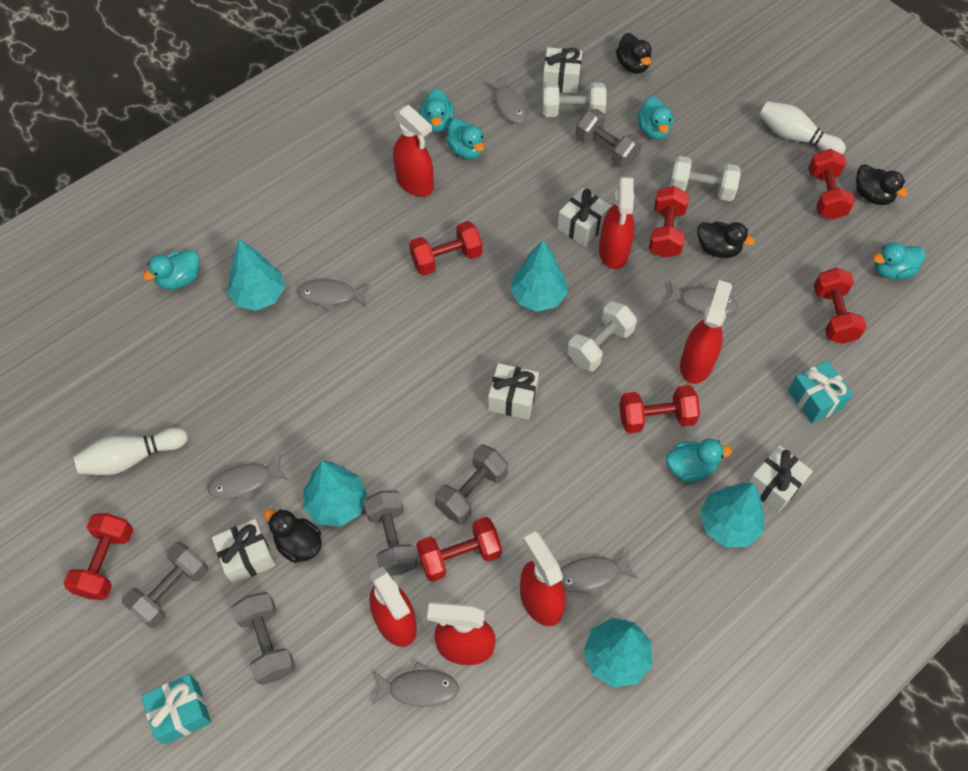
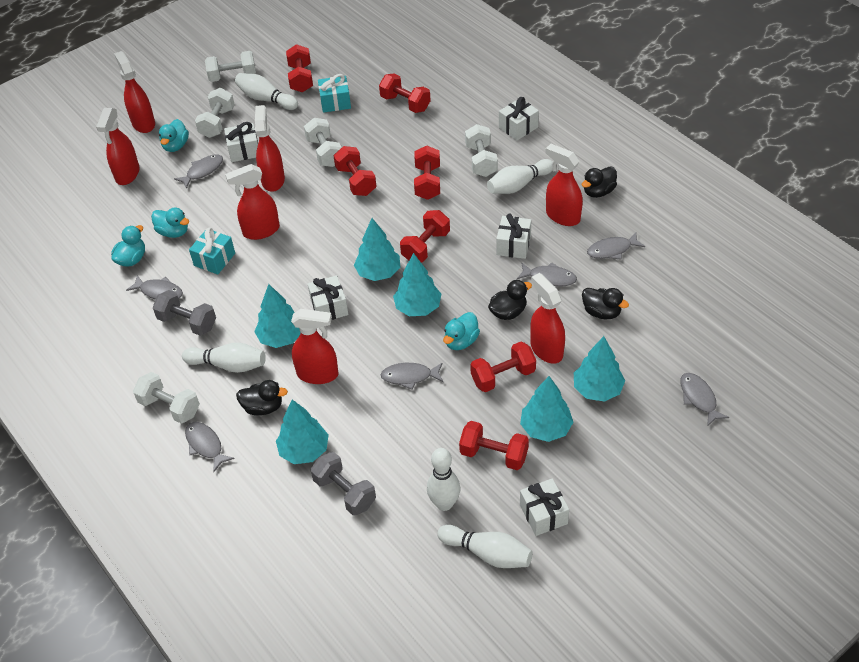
grey dumbbell: [122,542,208,628] [231,592,296,685] [364,490,418,576] [434,444,508,524] [576,109,642,168] = 5 -> [152,290,216,336] [311,452,376,516] = 2
grey fish: [208,454,288,501] [298,279,370,312] [372,662,459,707] [485,76,527,123] [561,550,638,597] [665,282,738,315] = 6 -> [126,275,183,300] [174,154,223,189] [185,422,235,472] [381,363,443,390] [517,262,577,286] [587,232,645,260] [680,373,729,426] = 7
red spray bottle: [369,566,417,647] [393,105,434,197] [427,602,496,665] [520,531,566,626] [599,177,635,269] [680,280,732,384] = 6 -> [96,108,139,185] [114,51,155,133] [225,164,280,240] [255,105,285,192] [291,309,338,384] [530,273,565,364] [545,144,583,226] = 7
turquoise duck: [143,250,199,290] [420,89,454,132] [446,118,484,159] [637,96,673,140] [666,439,732,482] [873,242,925,279] = 6 -> [111,225,145,267] [151,208,189,238] [159,119,189,152] [443,312,480,350] = 4
turquoise tree: [227,239,285,311] [303,461,367,527] [510,240,568,312] [584,618,652,687] [700,483,764,547] = 5 -> [254,284,301,348] [276,400,329,464] [354,218,400,281] [393,253,441,316] [520,376,573,442] [574,336,625,402] = 6
white bowling pin: [74,428,188,475] [759,101,846,154] = 2 -> [182,342,266,373] [235,73,298,110] [427,448,460,511] [437,525,533,568] [487,159,553,194] = 5
white dumbbell: [542,83,606,117] [567,301,637,371] [670,156,741,201] = 3 -> [133,372,200,424] [195,88,235,138] [205,51,256,82] [304,118,342,167] [465,124,498,177] = 5

